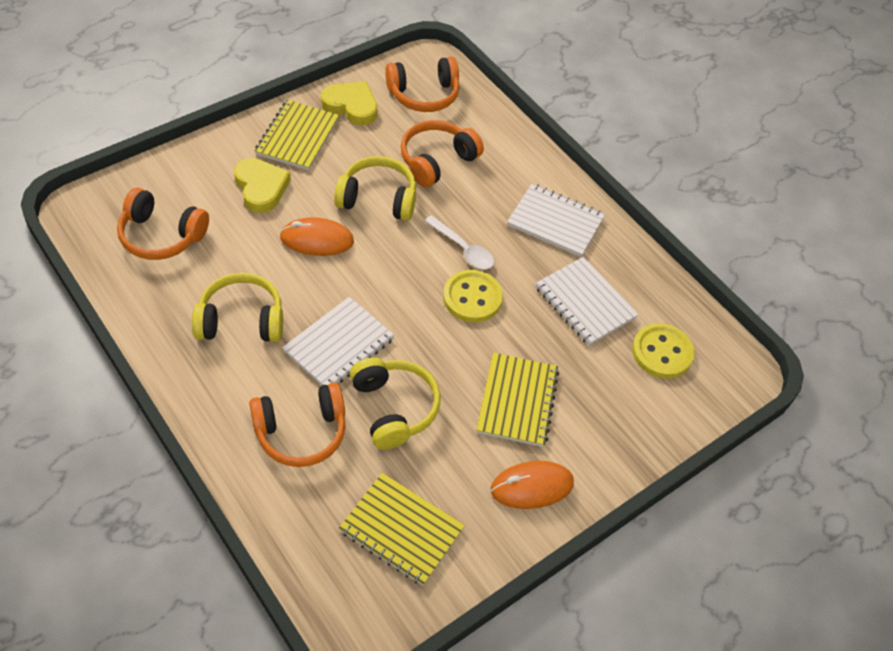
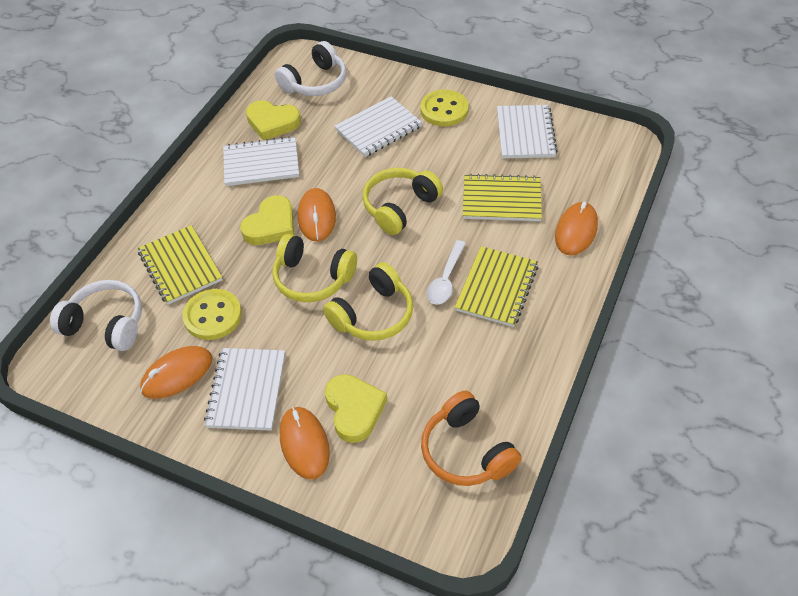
orange headphones: [117,188,209,260] [249,383,345,467] [385,57,460,112] [401,120,484,188] = 4 -> [421,391,521,486] = 1
orange mouse: [280,217,354,256] [491,461,574,509] = 2 -> [140,346,212,399] [279,407,330,480] [298,188,336,242] [555,201,598,256] = 4
white headphones: none = 0 -> [50,280,142,351] [275,41,347,96] = 2
white notebook: [282,297,395,385] [507,183,605,257] [535,257,639,346] = 3 -> [204,348,285,431] [223,136,299,186] [334,96,422,157] [497,105,557,159] = 4
yellow heart: [234,158,291,213] [321,81,377,126] = 2 -> [240,195,294,245] [246,100,301,141] [325,374,387,443] = 3

